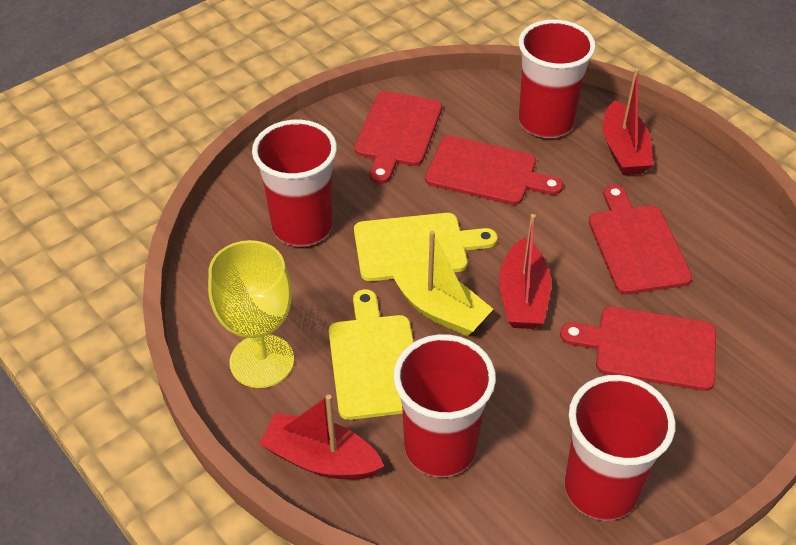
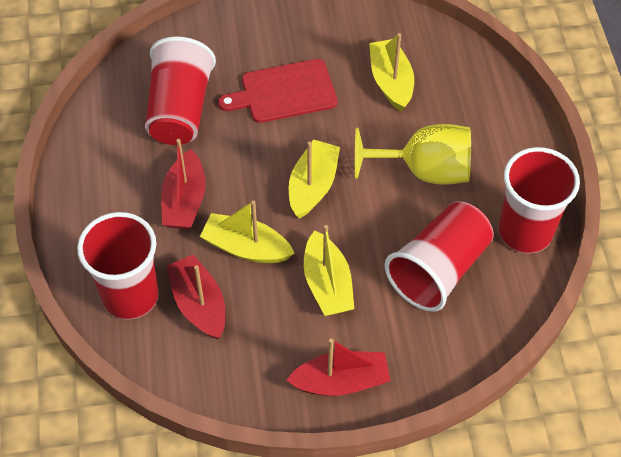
red cutting board: [355,91,442,184] [425,136,563,205] [560,307,716,391] [589,185,692,294] = 4 -> [218,59,338,123] = 1
yellow boat: [392,231,493,336] = 1 -> [200,200,294,263] [289,139,340,219] [304,225,355,316] [369,33,414,112] = 4
yellow cutting board: [329,289,414,420] [354,213,498,281] = 2 -> none = 0

